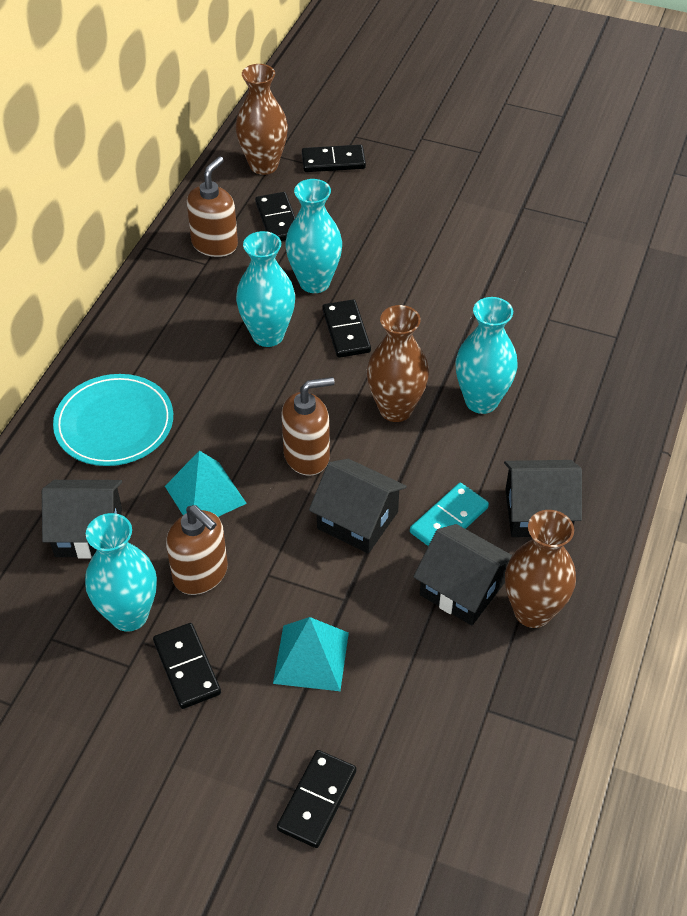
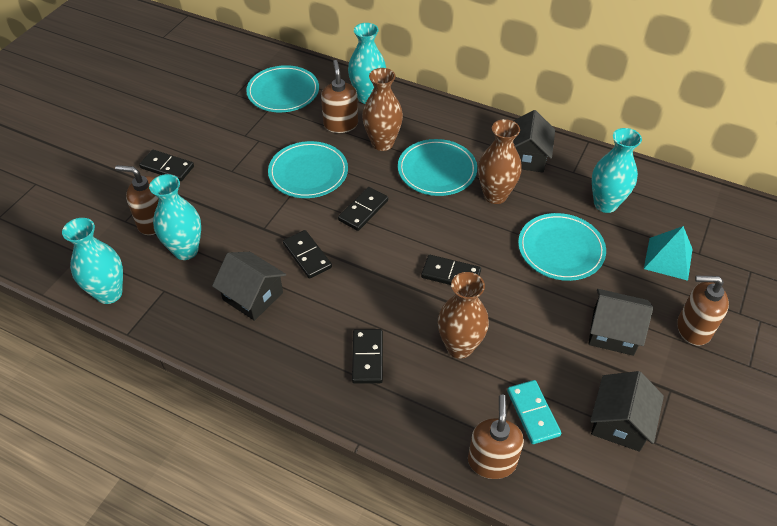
brown soap dispenser: [166,505,228,595] [187,156,238,257] [281,377,335,476] = 3 -> [115,165,159,235] [321,60,358,133] [468,395,524,479] [677,276,729,345] = 4
turquoise plate: [53,374,173,466] = 1 -> [246,65,319,113] [268,141,348,198] [398,139,477,196] [518,213,606,281] = 4
turquoise pyramid: [165,451,247,517] [273,617,349,691] = 2 -> [644,226,693,281] = 1

